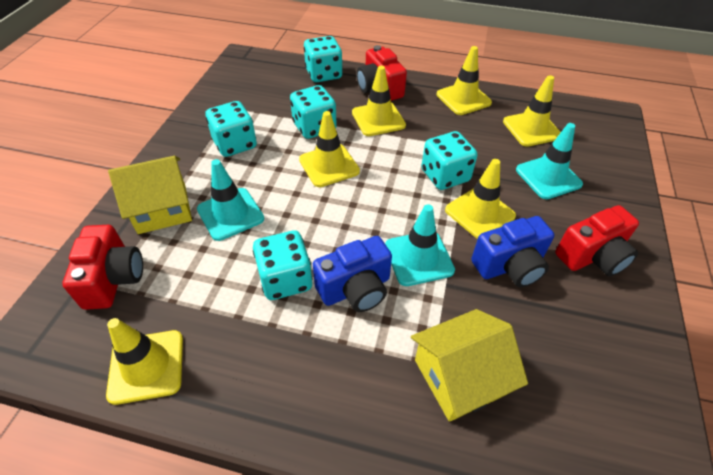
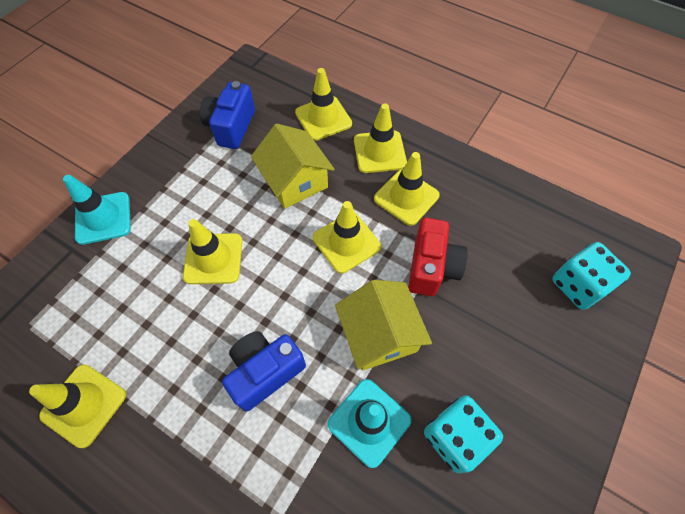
red camera: [62,225,143,310] [357,45,407,101] [555,205,639,276] = 3 -> [408,218,468,296] = 1
turquoise dice: [206,101,257,157] [253,230,313,300] [290,85,337,139] [304,36,343,82] [421,131,477,190] = 5 -> [424,395,503,473] [552,242,631,310] = 2
turquoise traffic cone: [197,159,264,241] [385,204,455,286] [516,123,583,199] = 3 -> [63,175,131,245] [328,379,411,468] = 2

